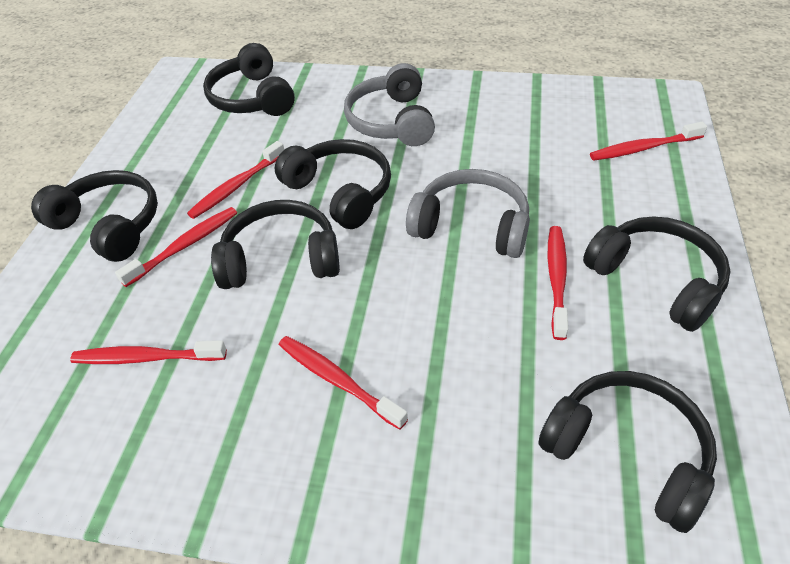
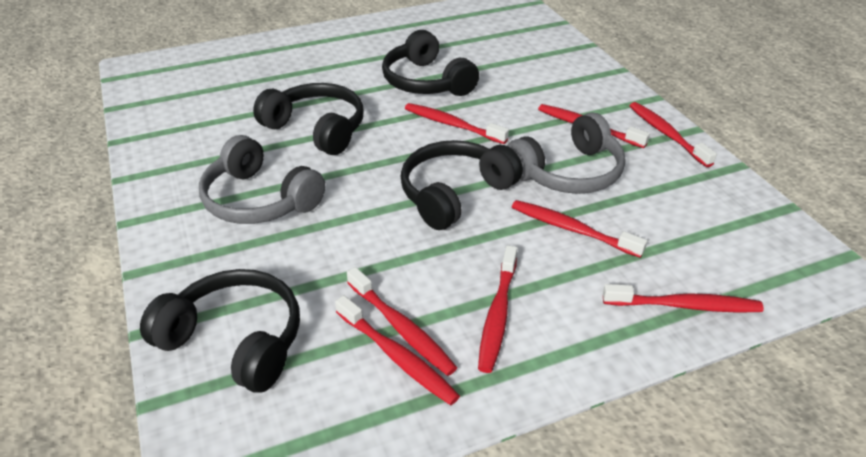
black headphones: [31,170,158,262] [203,43,295,116] [211,200,340,289] [275,139,391,229] [538,371,717,533] [583,216,731,332] = 6 -> [140,269,300,393] [253,83,364,155] [382,30,479,96] [401,140,523,230] = 4
red toothbrush: [70,340,227,364] [115,207,237,287] [187,141,284,219] [279,336,408,430] [547,226,568,340] [590,122,707,161] = 6 -> [335,295,460,405] [347,267,457,376] [405,103,509,144] [478,245,517,373] [512,200,647,258] [538,104,650,148] [603,284,764,313] [629,102,717,167] = 8

